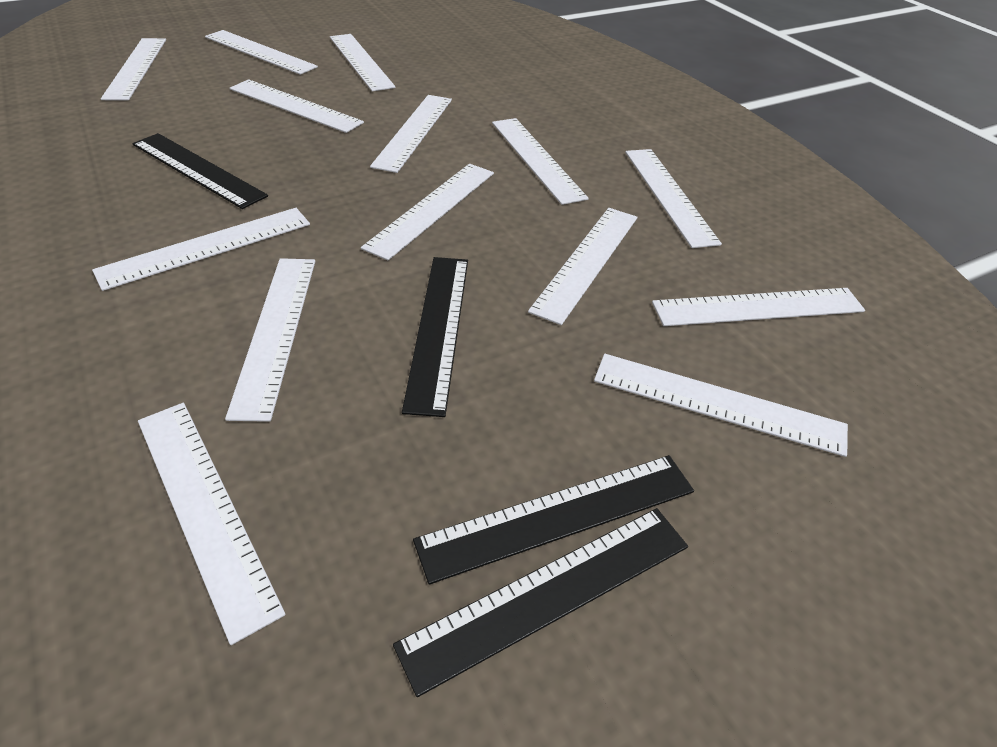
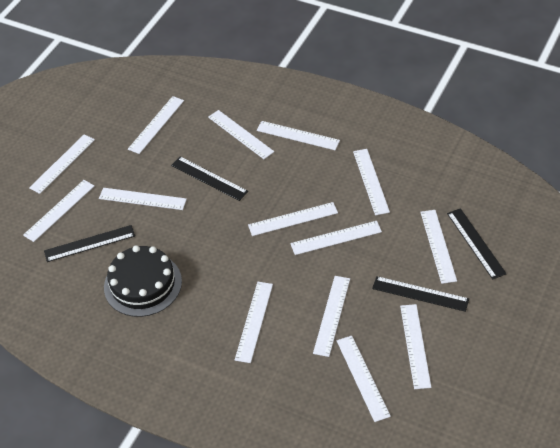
black cake: none = 0 -> [104,245,182,317] = 1

